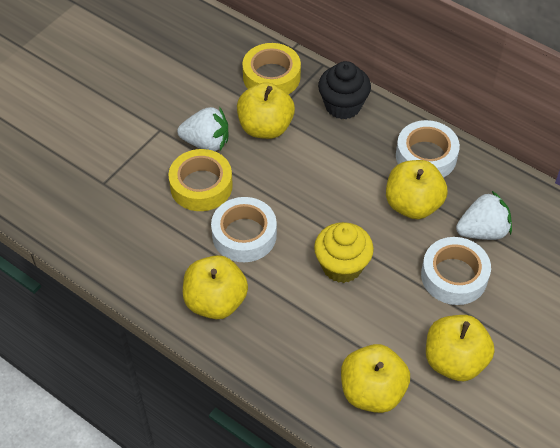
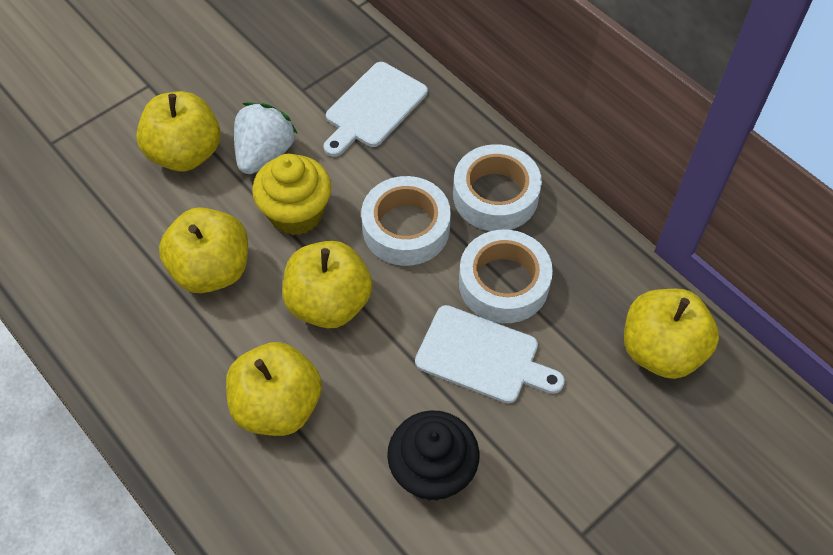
white cutting board: none = 0 -> [323,62,428,157] [415,305,565,404] = 2
white strawberry: [177,106,228,151] [456,191,512,240] = 2 -> [234,102,298,174] = 1
yellow tape: [168,149,233,211] [242,43,301,94] = 2 -> none = 0

